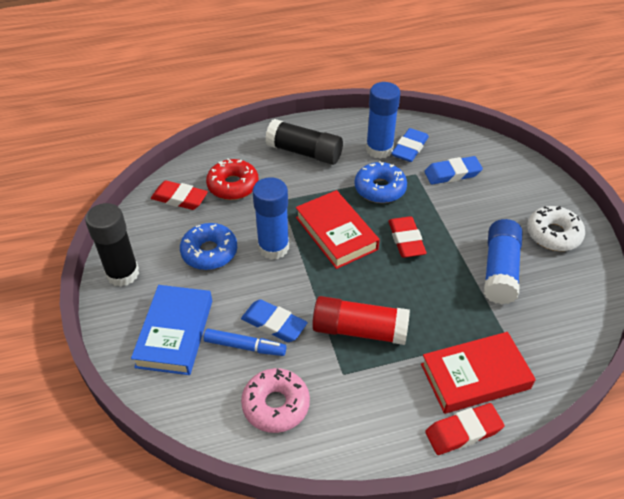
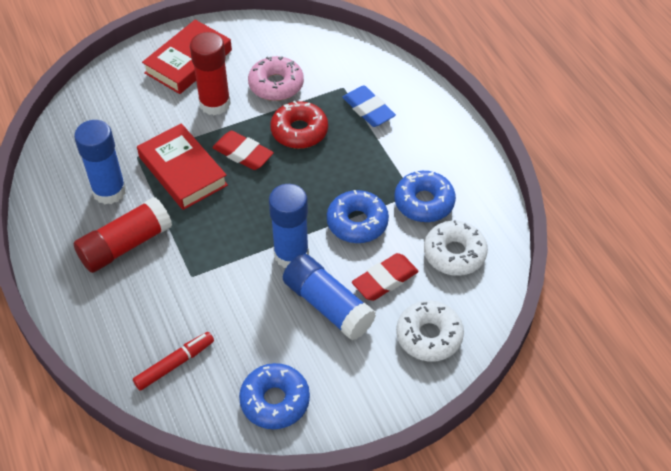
black glue stick: [85,203,139,287] [265,119,343,165] = 2 -> none = 0
blue book: [131,285,212,375] = 1 -> none = 0
blue donut: [180,223,237,270] [354,161,407,203] = 2 -> [239,363,310,429] [327,190,389,243] [394,171,456,222] = 3
blue eraser: [241,299,308,342] [391,128,429,162] [424,156,483,184] = 3 -> [342,85,396,127] = 1
blue marker: [204,329,286,356] = 1 -> none = 0
red eraser: [151,180,208,210] [388,216,427,258] [425,403,505,455] = 3 -> [212,131,274,170] [352,253,419,301] = 2
red glue stick: [312,296,410,345] = 1 -> [73,197,172,273] [190,32,231,115] = 2
red marker: none = 0 -> [133,332,214,391] = 1
white donut: [527,206,585,251] = 1 -> [396,301,464,362] [424,220,488,276] = 2

